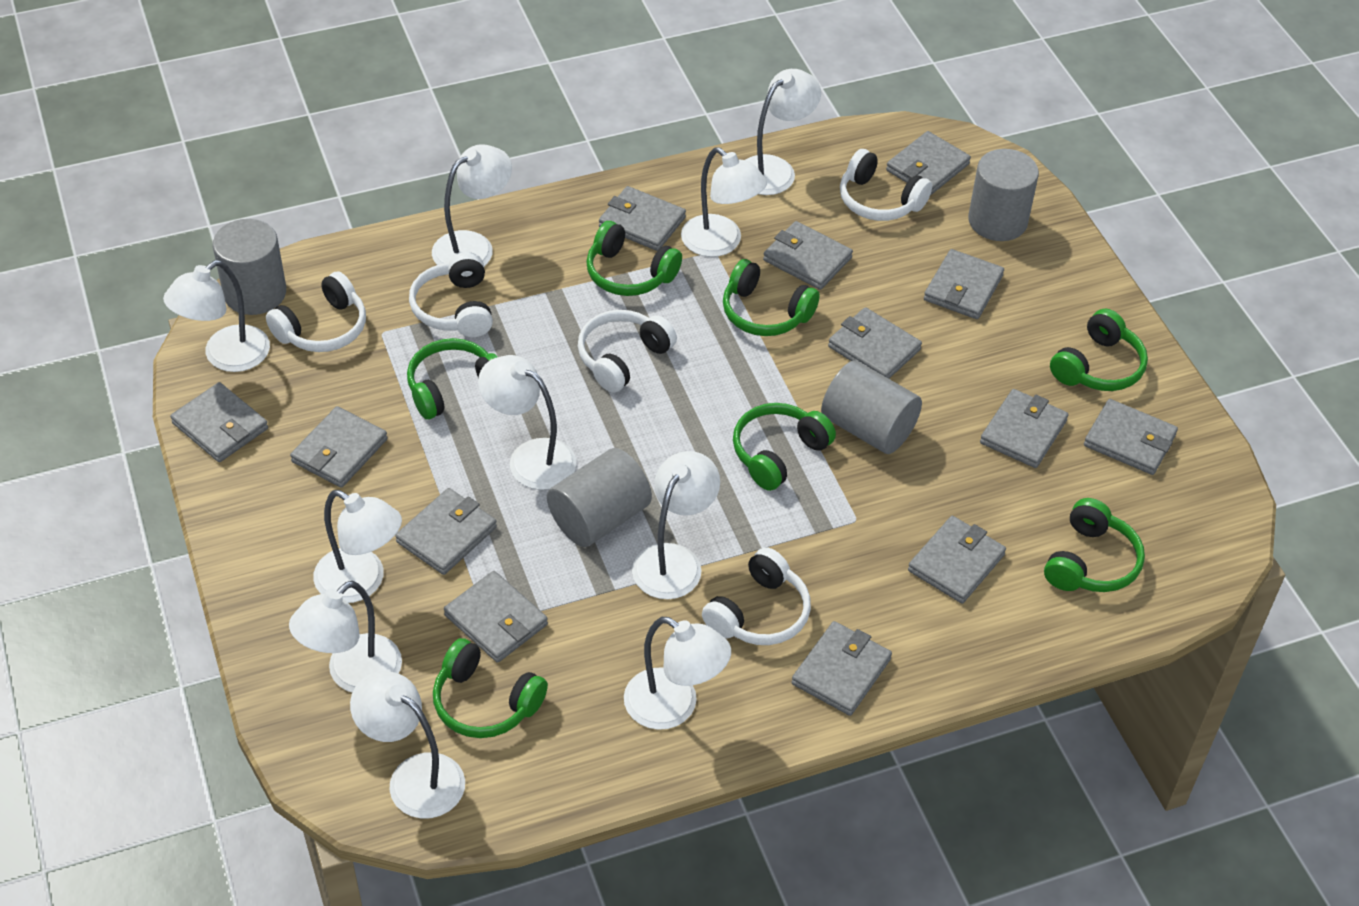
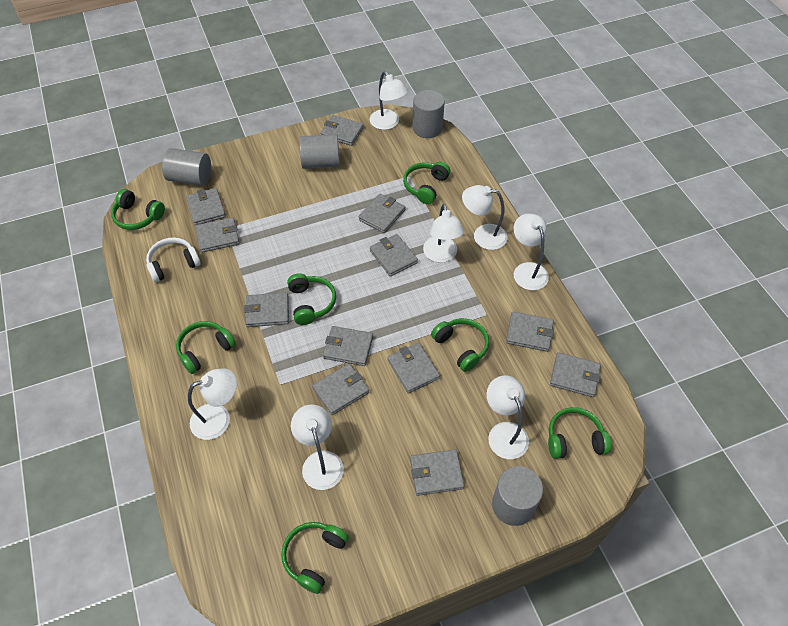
grey wallet: [170,382,268,462] [290,406,388,488] [395,488,497,575] [444,571,548,663] [599,186,686,251] [763,221,853,290] [792,621,892,716] [828,307,922,379] [886,131,971,196] [908,516,1006,603] [924,249,1004,319] [980,389,1069,468] [1084,399,1178,475] = 13 -> [186,188,226,226] [195,217,240,253] [244,292,289,327] [312,364,369,415] [320,115,364,146] [323,326,373,366] [359,193,405,233] [370,234,418,277] [387,343,440,394] [410,449,464,496] [506,312,554,352] [550,352,601,397] = 12
white headphones: [266,272,366,352] [409,252,493,337] [578,310,677,392] [702,547,811,645] [840,149,932,221] = 5 -> [146,237,201,282] = 1
white lamp: [163,260,270,372] [289,581,402,693] [313,490,402,603] [350,671,465,819] [432,144,512,266] [478,355,576,490] [624,617,731,730] [632,451,720,599] [681,147,767,257] [745,69,821,195] = 10 -> [188,369,237,440] [291,405,344,490] [370,71,408,130] [423,204,464,262] [462,185,508,250] [487,376,529,459] [514,213,549,290] = 7

